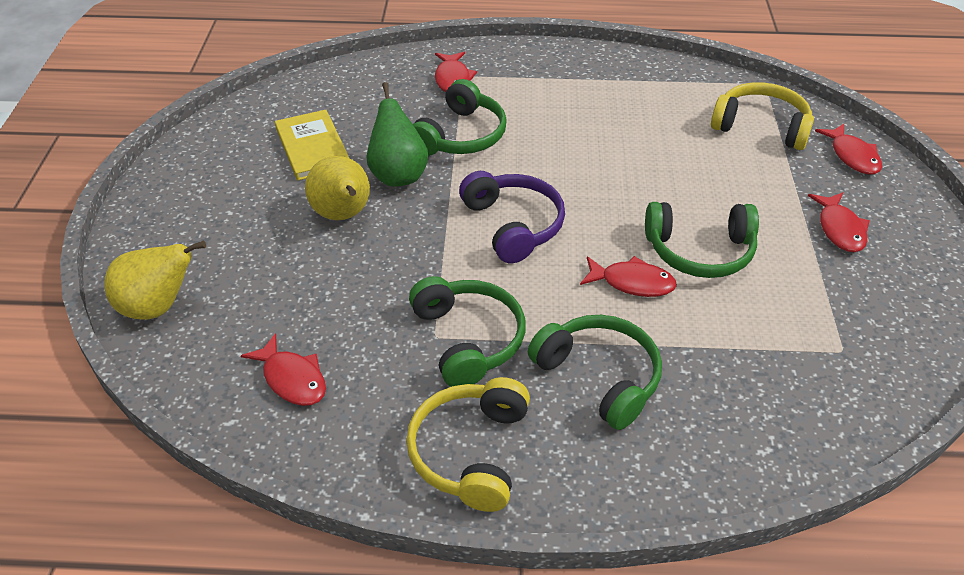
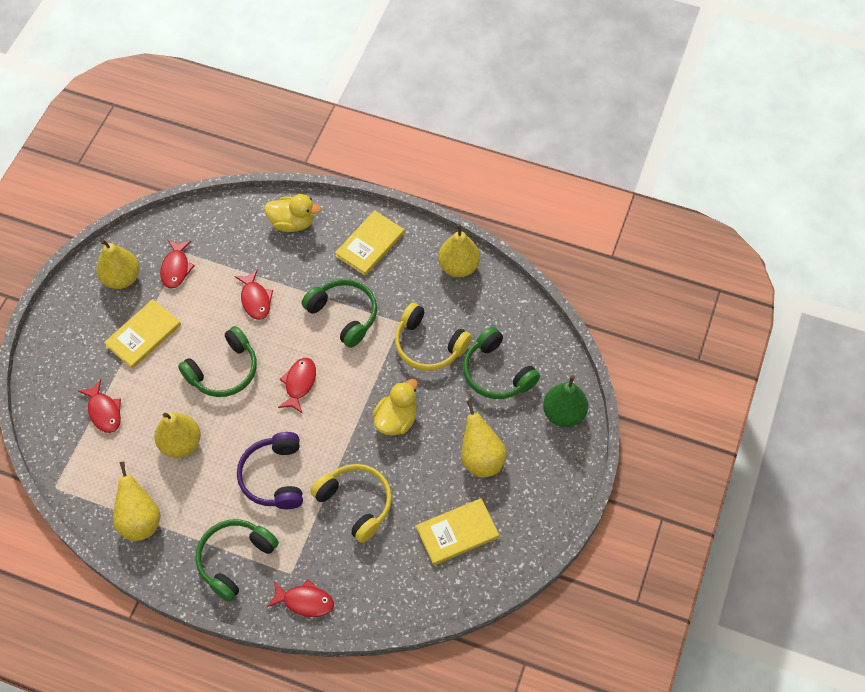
yellow book: [275,110,349,181] = 1 -> [104,299,181,369] [335,210,404,276] [416,498,499,565] = 3
yellow duck: none = 0 -> [264,194,322,232] [372,379,418,436] = 2
yellow pear: [104,241,206,320] [305,156,370,220] = 2 -> [96,239,140,289] [113,461,161,541] [154,412,201,458] [438,224,480,277] [461,400,507,478] = 5

